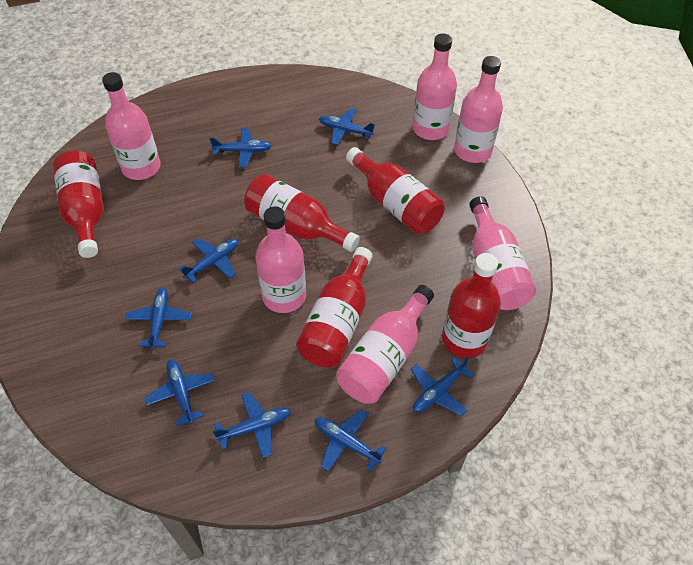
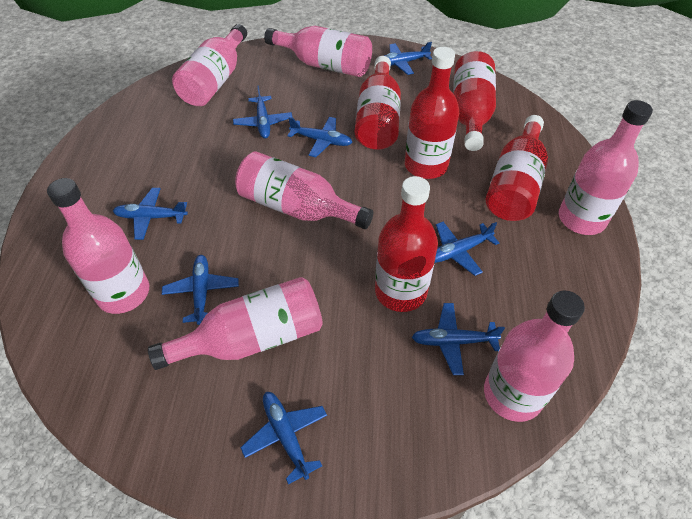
pink bottle: [102,72,161,180] [255,207,306,313] [336,285,434,404] [413,33,457,140] [454,56,503,163] [469,196,536,310] = 6 -> [47,178,149,314] [148,277,323,370] [172,24,247,106] [235,152,373,229] [264,26,372,77] [484,290,585,422] [559,100,653,235] = 7

